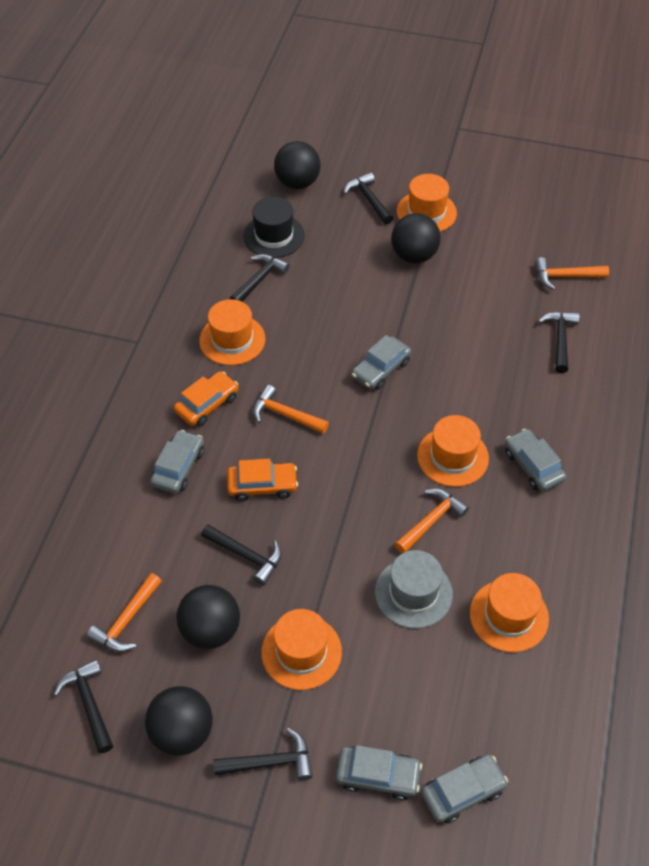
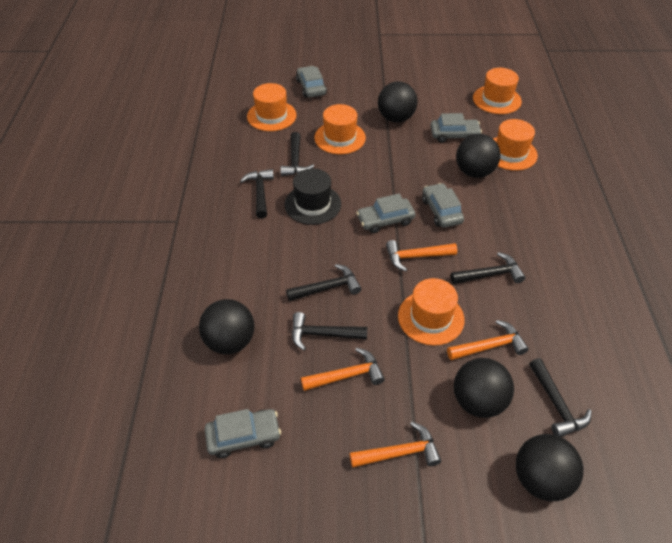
black ball: [145,686,213,756] [176,585,240,649] [274,141,321,189] [391,213,441,263] = 4 -> [199,299,254,354] [378,81,418,123] [454,358,514,418] [456,134,500,178] [516,434,584,501] = 5
grey hat: [375,550,453,629] = 1 -> none = 0
orange car: [174,371,238,426] [227,459,298,501] = 2 -> none = 0

